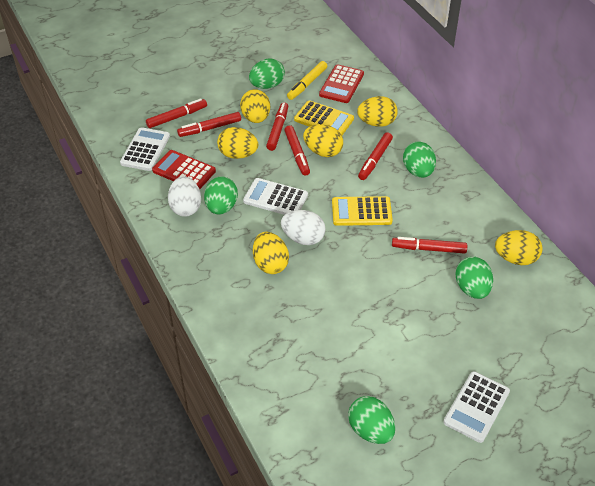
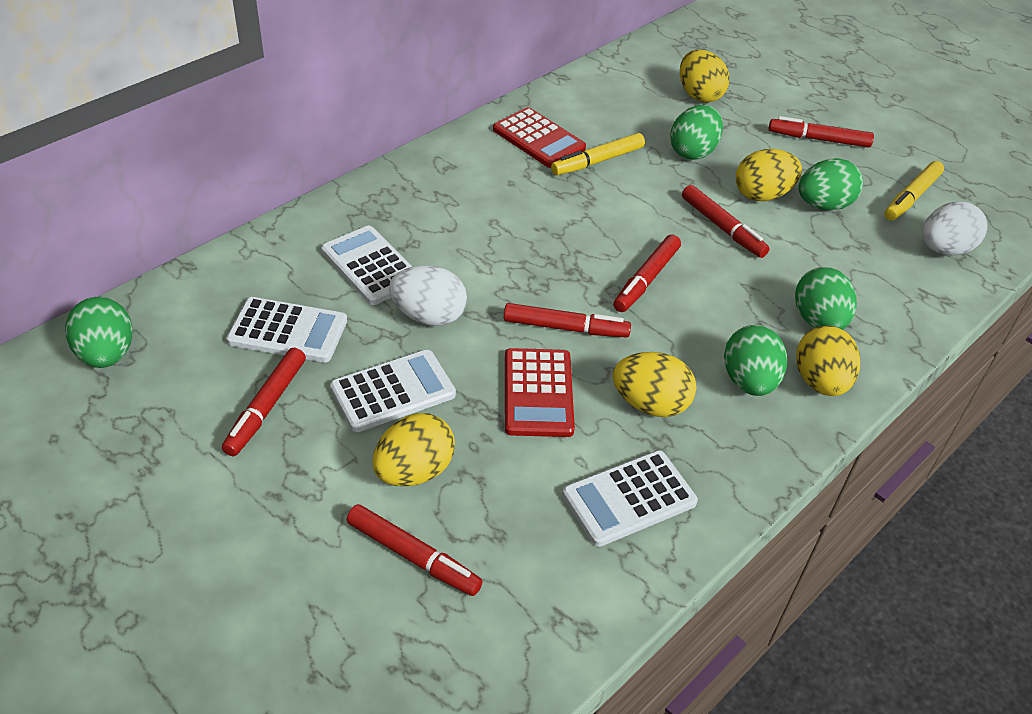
white calculator: [120,127,170,171] [243,178,308,215] [443,371,510,443] = 3 -> [226,297,347,362] [321,226,412,305] [330,349,456,432] [562,450,698,547] = 4
yellow calculator: [294,100,354,135] [332,196,393,226] = 2 -> none = 0
yellow egg: [217,127,258,159] [240,89,270,123] [253,232,289,274] [303,124,343,157] [357,96,398,127] [495,230,543,265] = 6 -> [372,413,455,486] [613,352,696,417] [680,50,729,103] [736,149,802,201] [796,325,860,396] = 5
yellow marker: [287,61,327,100] = 1 -> [551,133,645,175] [884,161,944,220] = 2

